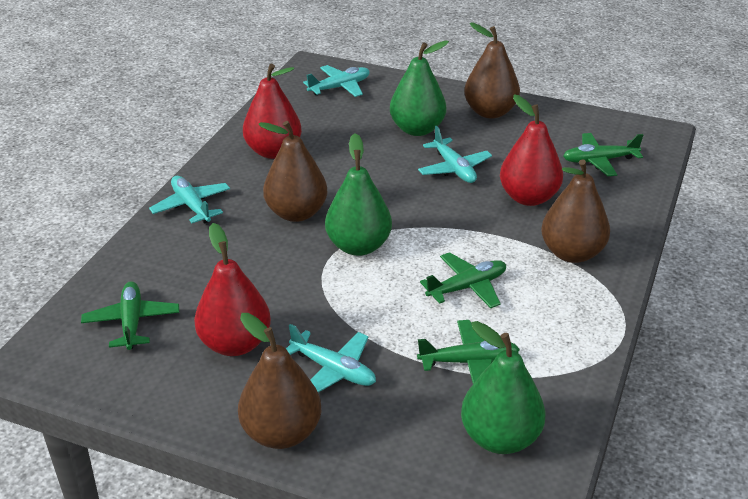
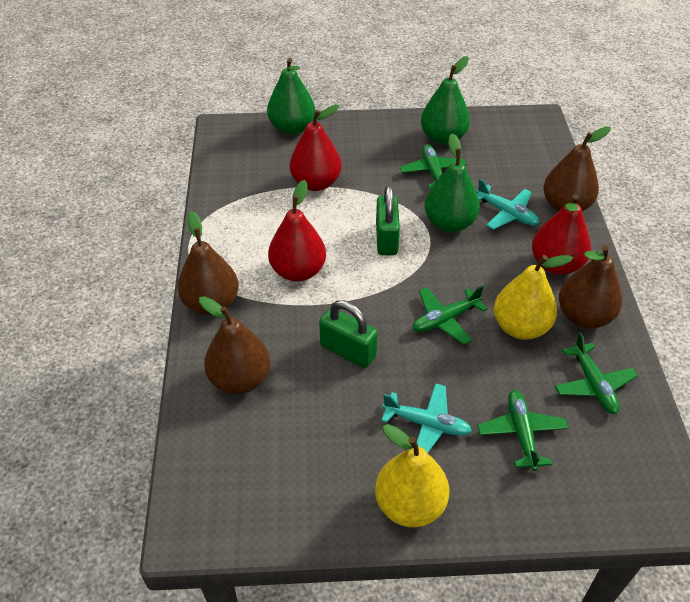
green padlock: none = 0 -> [319,300,378,368] [376,186,400,255] = 2
turquoise plane: [149,176,230,224] [286,324,376,392] [303,65,370,97] [418,126,492,183] = 4 -> [381,383,472,453] [476,179,539,230] = 2
yellow pear: none = 0 -> [375,424,449,527] [494,255,573,340] = 2

